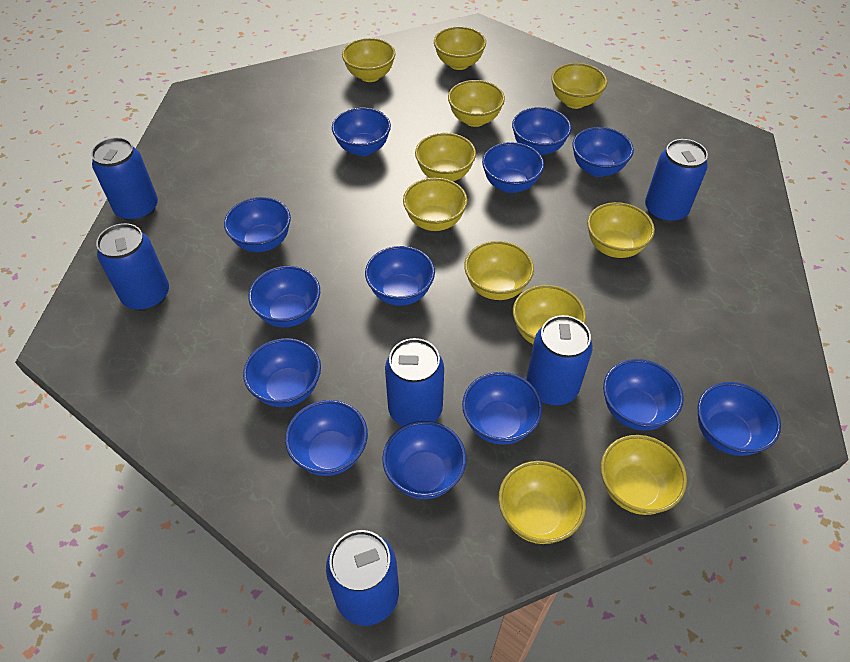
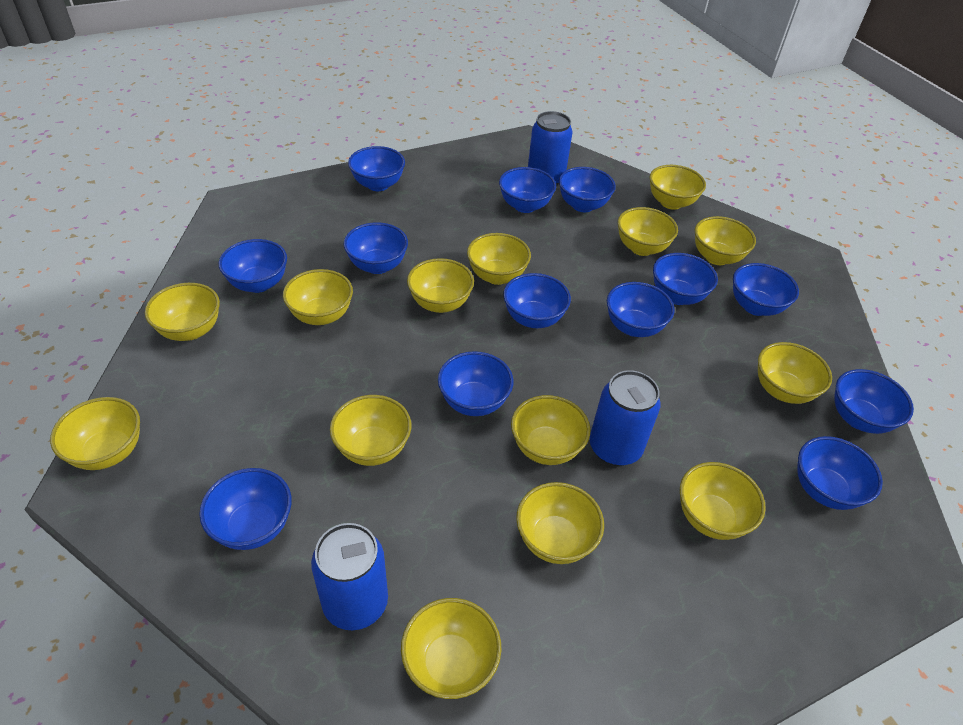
blue can: [91,137,158,222] [96,223,169,311] [326,530,399,626] [385,338,444,426] [527,315,593,406] [645,139,708,223] = 6 -> [311,523,388,630] [528,111,573,186] [590,370,660,466] = 3
yellow bowl: [342,38,396,82] [403,178,468,231] [415,133,476,181] [434,27,486,70] [448,80,505,127] [464,241,534,300] [498,461,586,544] [513,285,586,344] [551,63,607,109] [587,202,655,258] [601,435,687,515] = 11 -> [50,397,140,470] [145,283,220,341] [283,269,353,325] [330,395,411,466] [401,598,501,699] [407,258,474,313] [467,233,531,285] [511,395,590,465] [516,482,604,564] [618,207,678,256] [650,165,706,210] [680,462,766,540] [695,216,756,265] [758,342,832,404] = 14

